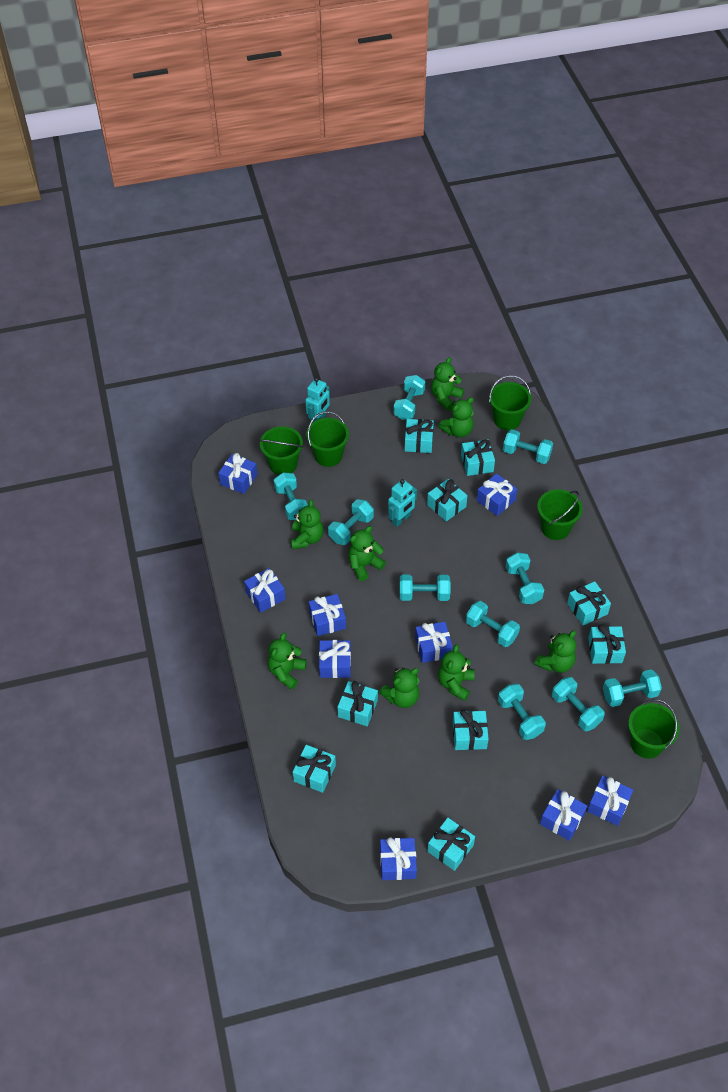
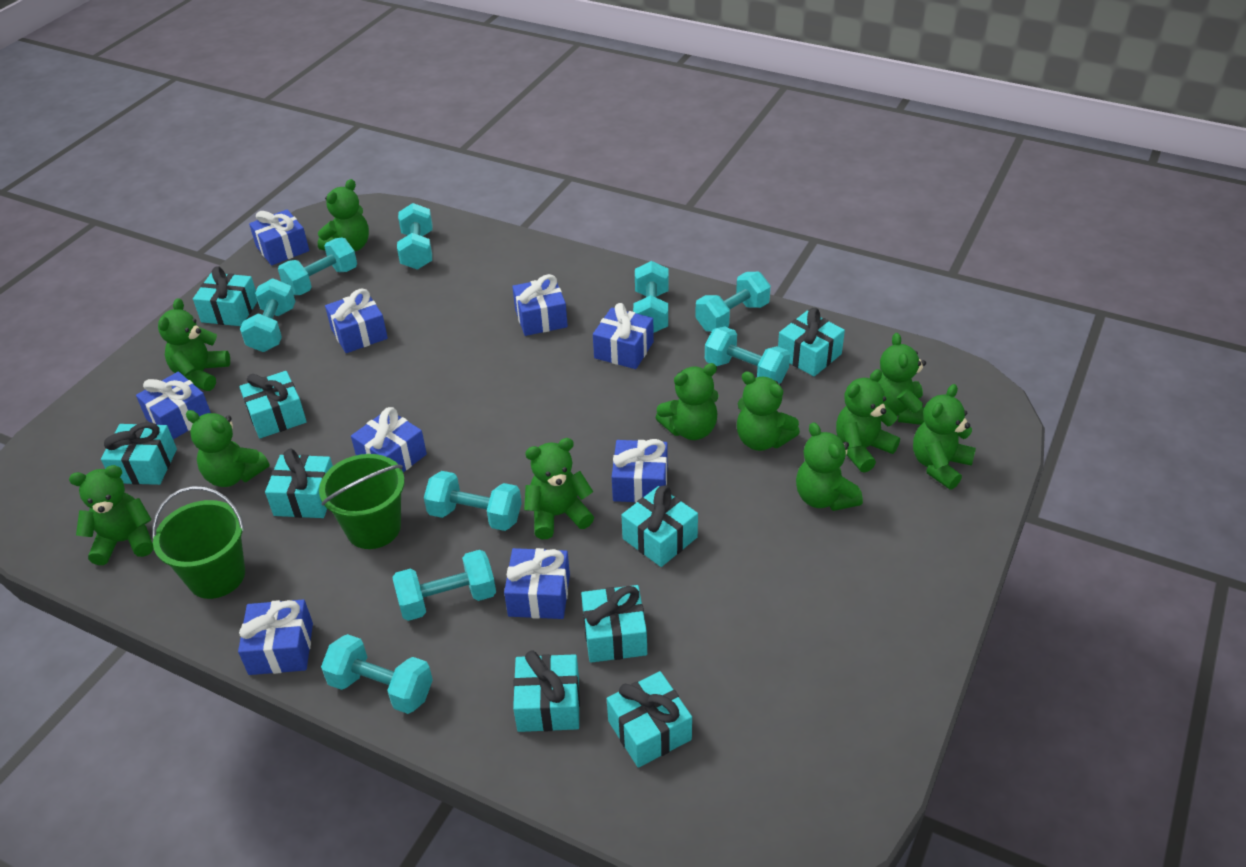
green bucket: [259,426,303,475] [306,411,349,467] [489,375,531,430] [537,489,583,540] [628,699,680,759] = 5 -> [152,486,245,599] [319,454,405,549] = 2
green teddy bear: [268,632,307,690] [291,499,324,549] [348,526,386,581] [379,667,419,708] [431,357,464,410] [438,644,475,701] [439,397,474,438] [535,630,576,673] = 8 -> [69,465,153,565] [158,298,230,391] [186,410,270,487] [318,179,369,251] [524,438,594,539] [656,363,719,440] [737,371,800,451] [796,422,863,511] [836,369,900,473] [878,333,926,425] [913,384,976,489] = 11
turquoise dumbbell: [274,472,308,520] [328,499,374,545] [393,375,425,420] [400,575,450,601] [466,601,520,647] [498,684,546,740] [503,429,553,464] [506,553,544,604] [552,677,605,731] [603,669,662,707] = 10 -> [240,278,296,352] [278,237,357,295] [321,634,433,714] [392,550,496,621] [397,203,432,270] [424,471,522,531] [633,261,669,333] [695,272,771,332] [705,327,790,383] = 9
turquoise robot: [305,377,330,423] [388,479,417,527] = 2 -> none = 0

